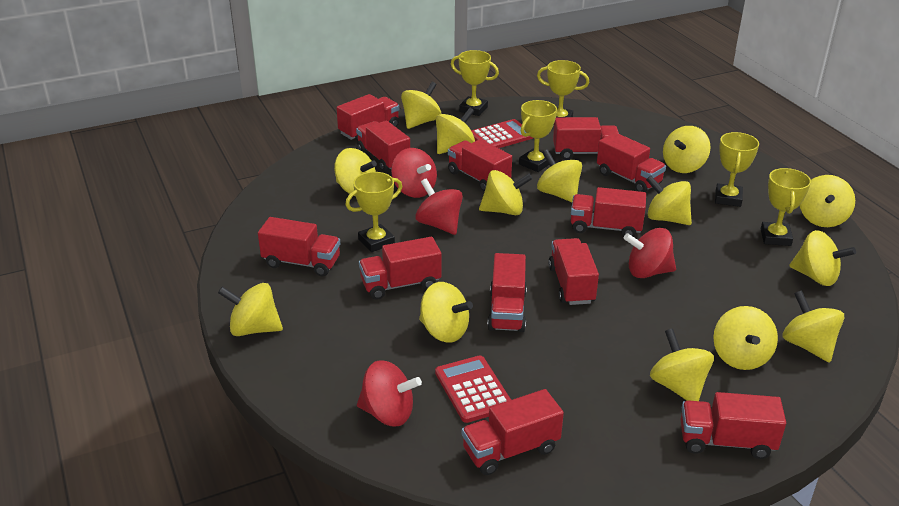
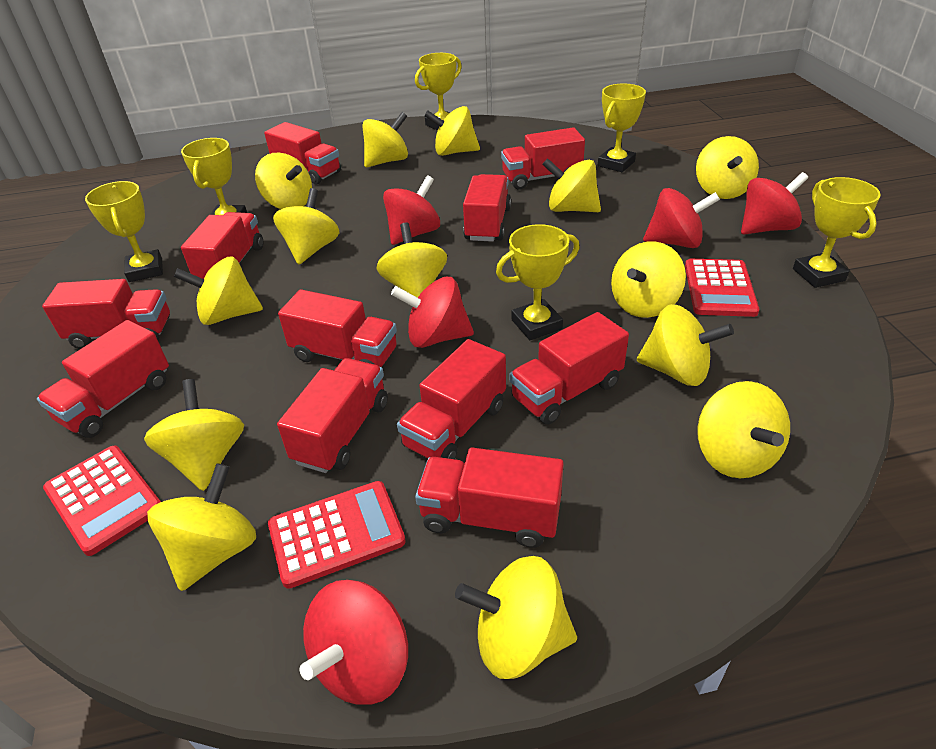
red calculator: [435,355,511,423] [471,119,533,148] = 2 -> [43,446,161,556] [268,481,406,589] [685,259,759,317] = 3
red spinning top: [357,360,422,426] [391,148,437,198] [415,178,463,235] [624,228,676,278] = 4 -> [300,580,408,705] [383,175,440,245] [391,277,474,348] [643,188,720,248] [741,172,808,235] = 5
red truck: [258,217,340,276] [337,94,400,141] [356,121,410,172] [359,237,441,300] [448,139,512,192] [462,389,564,475] [487,253,527,332] [548,238,599,305] [553,117,619,160] [571,187,646,237] [597,132,666,192] [680,392,786,459] = 12 -> [37,320,169,438] [42,279,170,349] [181,212,263,279] [264,122,341,185] [277,358,388,473] [278,289,397,367] [397,339,506,459] [415,448,564,548] [463,174,511,242] [501,128,585,189] [510,312,629,424] = 11

